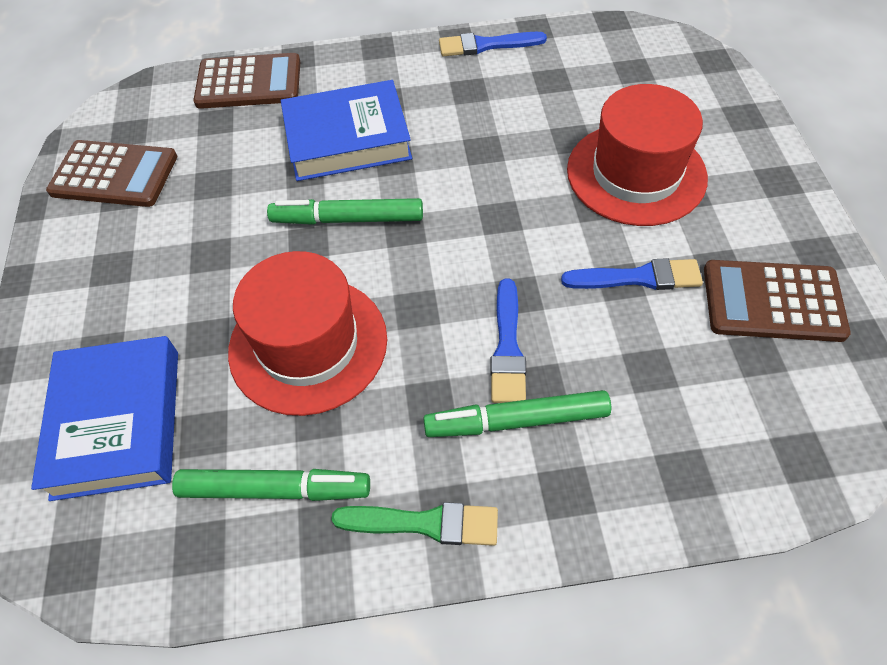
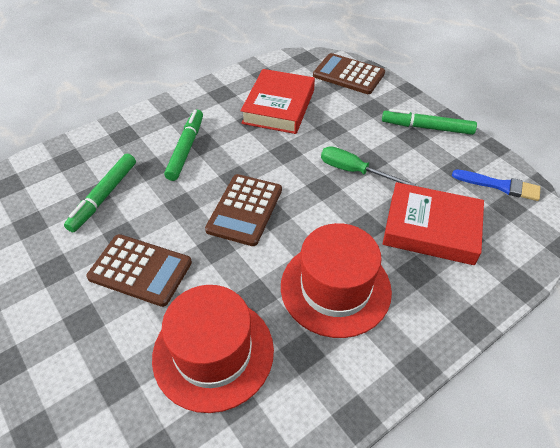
blue book: [31,336,178,501] [281,80,412,181] = 2 -> none = 0
blue brush: [439,32,547,56] [490,279,526,403] [561,258,703,290] = 3 -> [452,170,541,201] = 1
green brush: [331,502,498,546] = 1 -> none = 0
green screwdriver: none = 0 -> [321,146,415,186] = 1
red book: none = 0 -> [241,69,315,134] [383,182,484,265] = 2

